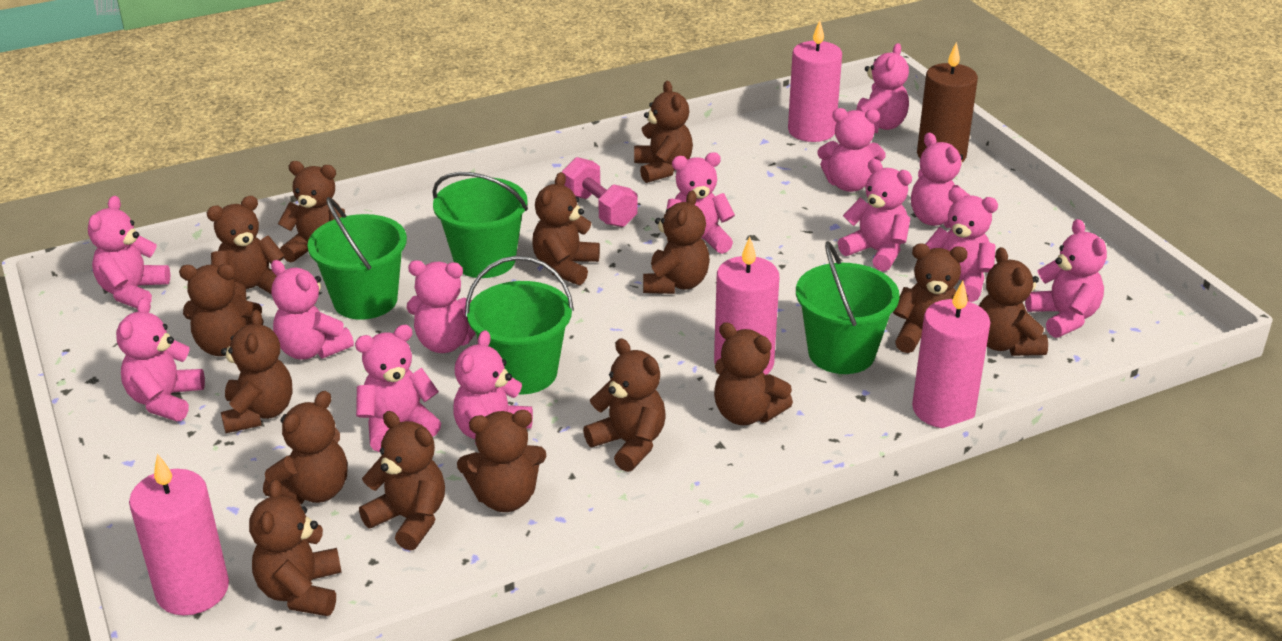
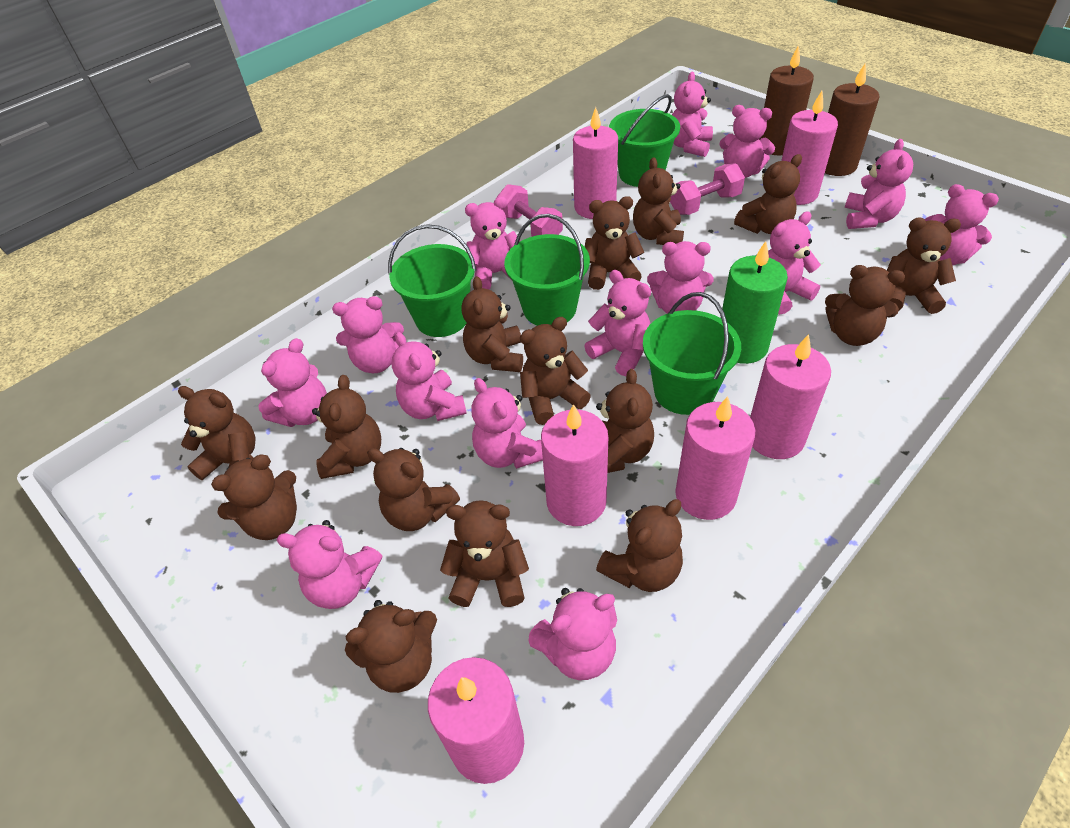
brown candle: [917,42,978,162] = 1 -> [759,45,814,156] [825,63,879,176] = 2
green candle: none = 0 -> [722,241,788,364] = 1
pink candle: [129,454,229,615] [714,237,779,375] [788,20,842,142] [912,281,991,428] = 4 -> [428,657,524,784] [541,404,608,526] [573,107,618,219] [675,396,755,520] [750,334,831,459] [781,91,838,205] = 6
pink dumbbell: [562,157,638,227] = 1 -> [497,184,563,237] [670,163,745,215] = 2
pink teddy bear: [88,196,170,308] [116,298,205,421] [271,260,354,360] [355,325,441,452] [407,260,476,353] [453,330,533,444] [666,152,735,254] [817,108,885,192] [838,159,912,271] [857,43,909,133] [911,133,969,228] [926,187,998,302] [1025,219,1107,338] = 13 -> [258,338,327,427] [276,520,382,609] [332,296,404,373] [391,332,467,421] [465,197,520,290] [471,378,543,469] [528,588,617,680] [584,270,651,376] [647,241,714,314] [672,72,713,157] [719,105,775,178] [768,212,821,314] [845,139,913,229] [925,184,999,266] = 14

